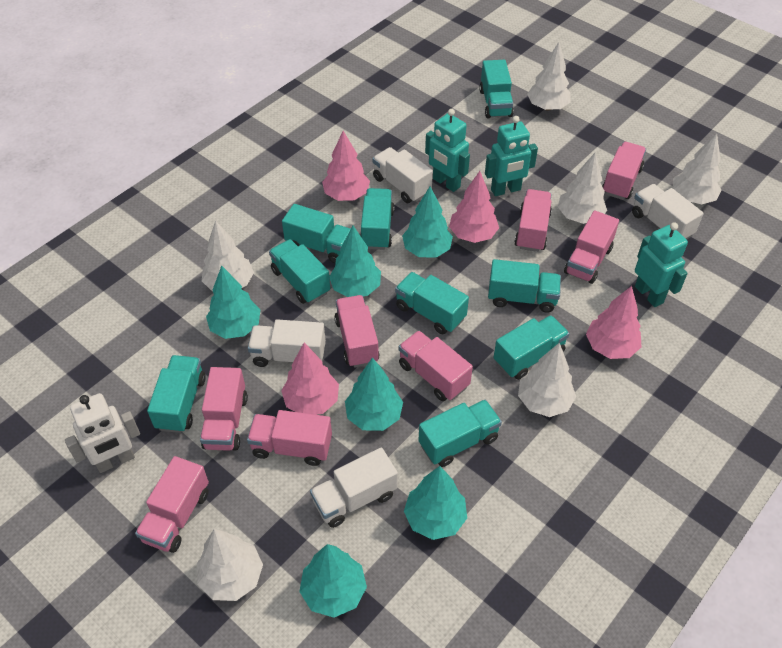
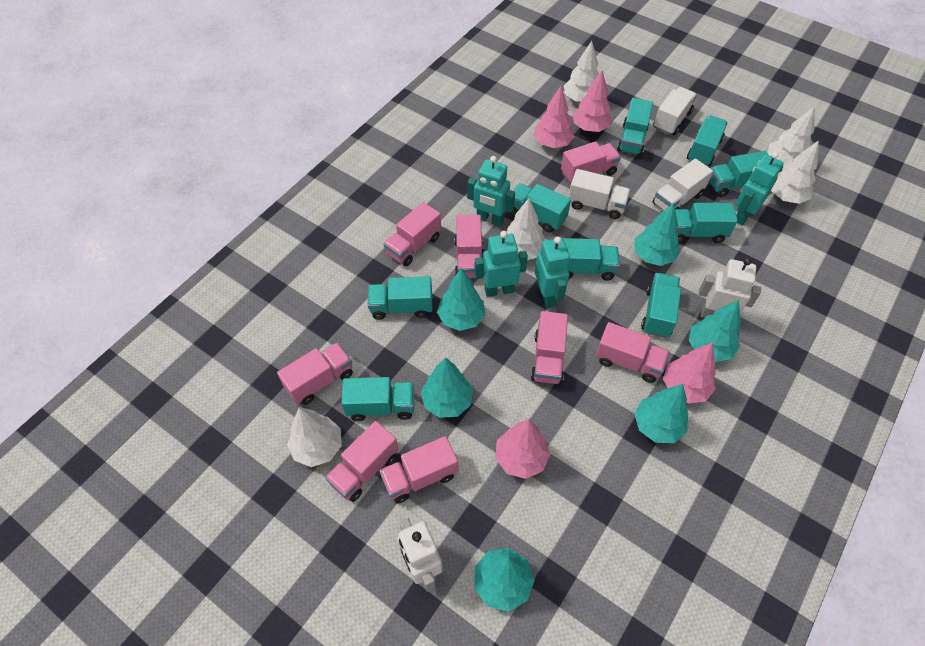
turquoise robot: [425,109,470,192] [485,116,538,196] [635,222,688,307] = 3 -> [467,156,515,226] [474,231,528,297] [535,236,570,308] [736,152,784,225] = 4
white robot: [65,393,140,473] = 1 -> [398,519,443,592] [698,258,761,318] = 2
white tree: [197,529,263,601] [202,220,254,292] [518,343,576,417] [527,42,570,111] [558,152,607,224] [673,133,721,204] = 6 -> [287,407,342,467] [506,198,545,260] [564,41,599,102] [768,106,815,167] [771,140,819,204] = 5
white truck: [248,319,326,367] [310,448,398,528] [372,147,433,203] [632,184,704,240] = 4 -> [568,169,631,219] [653,87,697,135] [653,158,713,210] = 3

